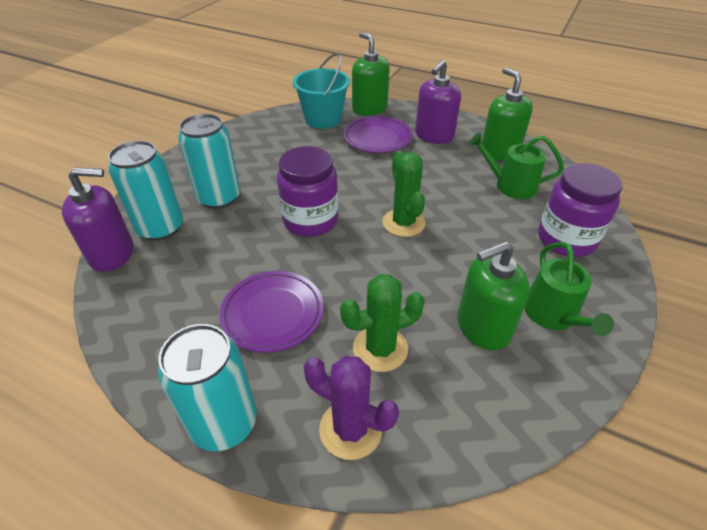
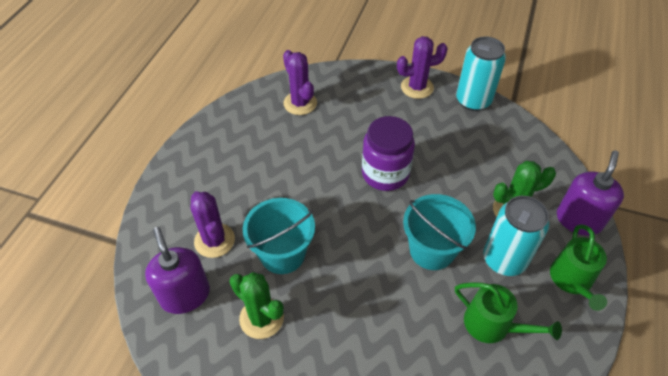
green soap dispenser: [352,32,390,116] [457,241,530,350] [482,67,533,160] = 3 -> none = 0
purple cactus: [304,356,399,460] = 1 -> [191,191,235,258] [283,50,317,115] [397,36,448,99] = 3
purple jar: [277,146,338,237] [538,163,623,257] = 2 -> [362,116,415,191] = 1
purple plate: [219,271,324,352] [343,116,413,153] = 2 -> none = 0
turquoise bucket: [293,53,350,129] = 1 -> [243,198,315,274] [403,194,476,270] = 2
turquoise can: [108,141,183,241] [158,324,257,451] [178,114,240,209] = 3 -> [456,36,506,111] [483,196,549,276] = 2

